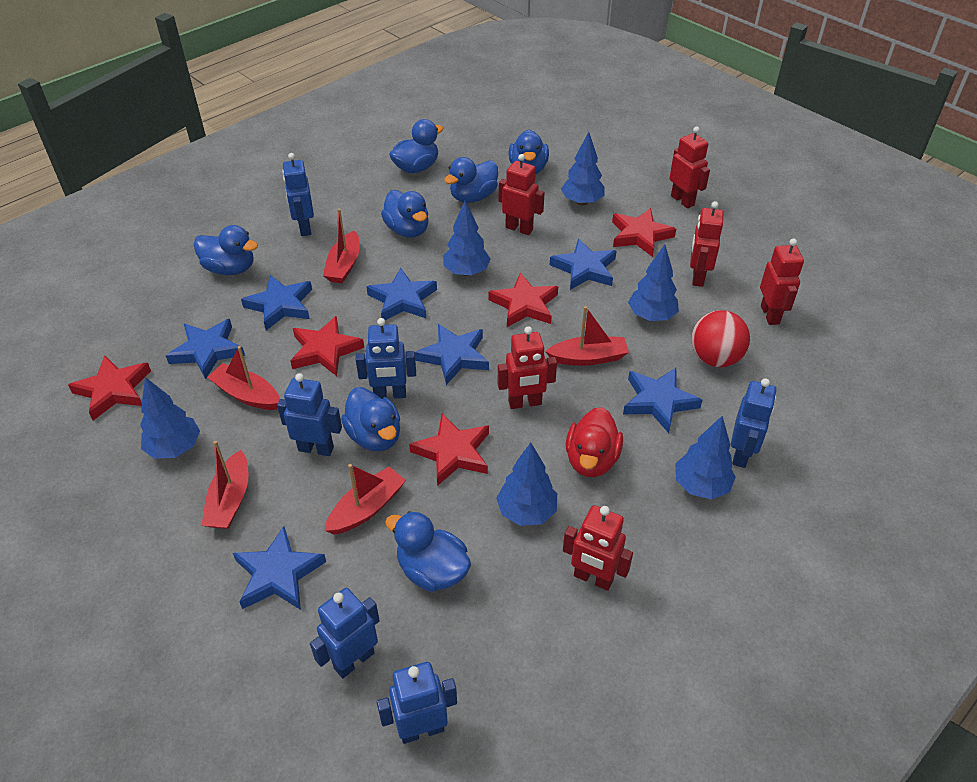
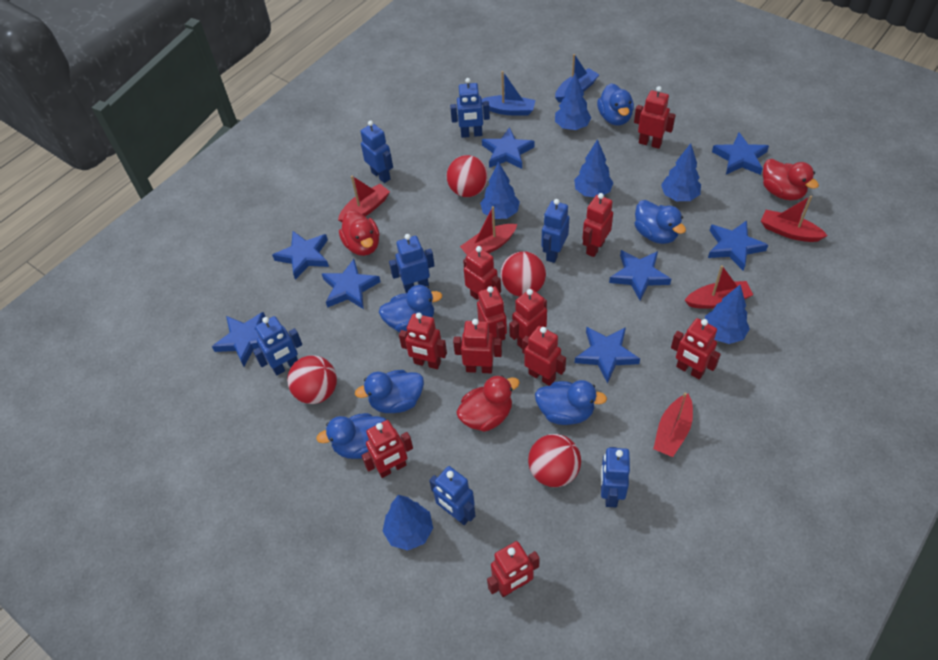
blue boat: none = 0 -> [482,71,535,116] [555,54,599,103] = 2
blue duck: [194,225,258,275] [341,387,400,451] [381,190,429,238] [385,511,471,592] [389,119,444,173] [444,157,498,203] [508,130,549,174] = 7 -> [316,413,386,459] [355,370,424,413] [379,285,442,332] [535,380,607,425] [597,83,634,126] [634,200,686,244] = 6
blue robot: [277,373,342,456] [282,153,314,236] [310,588,380,678] [356,318,416,399] [377,662,457,744] [731,378,776,468] = 6 -> [253,316,302,375] [360,120,393,183] [389,234,435,293] [429,466,476,525] [450,78,490,138] [541,199,570,263] [601,447,630,507] = 7
blue star: [166,319,245,379] [233,526,326,610] [241,275,312,330] [366,268,437,320] [415,324,489,385] [550,239,616,290] [623,368,702,433] = 7 -> [212,312,265,366] [272,231,329,280] [322,259,380,309] [482,127,535,169] [575,327,640,383] [609,250,671,301] [708,220,768,271] [712,132,769,175] = 8
red ball: [691,310,750,367] = 1 -> [287,355,337,404] [447,155,488,197] [500,251,546,297] [528,434,581,487] = 4
red duck: [566,407,623,477] = 1 -> [339,210,379,256] [456,375,520,432] [763,159,819,200] = 3
red robot: [498,326,557,409] [499,154,545,235] [563,505,633,591] [669,126,710,208] [690,201,723,287] [760,239,804,325] = 6 -> [362,420,413,478] [399,313,447,369] [453,319,502,374] [463,246,501,300] [477,286,507,341] [487,541,540,597] [509,289,547,348] [522,326,566,386] [582,193,613,257] [634,86,676,149] [671,318,721,380] = 11
red star: [68,356,151,420] [290,316,364,376] [409,413,489,486] [488,273,558,327] [612,208,676,257] = 5 -> none = 0

